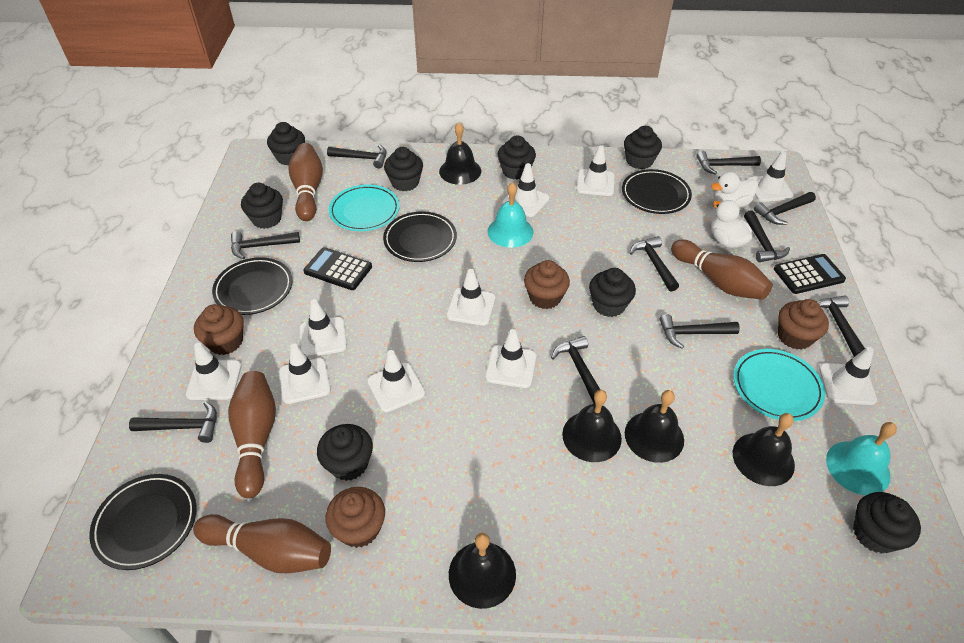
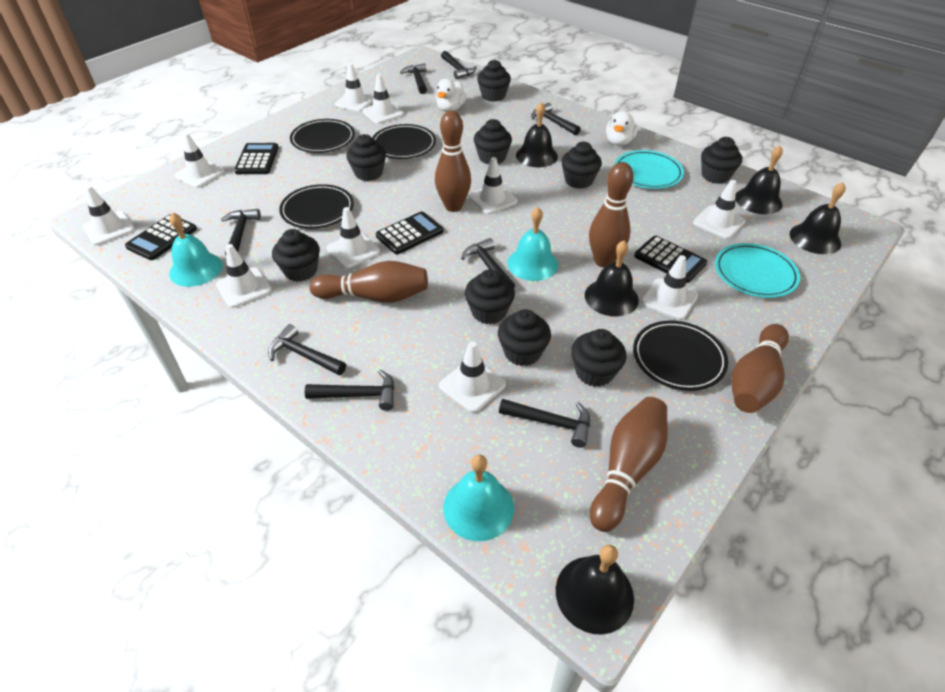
black calculator: [303,247,372,290] [774,254,846,294] = 2 -> [125,214,197,260] [234,143,279,174] [376,211,444,254] [634,236,707,283] = 4
black cupcake: [241,183,283,229] [267,122,305,165] [317,424,373,481] [384,147,423,191] [498,135,536,180] [589,268,636,317] [624,126,662,169] [853,492,921,554] = 8 -> [272,229,320,282] [346,134,386,181] [465,269,515,324] [474,119,512,164] [477,60,511,102] [498,309,551,366] [561,142,602,189] [571,329,626,387] [701,137,742,184] = 9
black hammer: [129,402,217,443] [231,231,300,259] [327,145,387,168] [551,336,600,404] [630,236,679,292] [660,314,740,349] [697,151,761,175] [744,210,790,262] [754,192,816,225] [817,295,865,357] = 10 -> [221,209,261,255] [268,324,346,375] [305,370,395,411] [400,63,427,94] [441,51,477,79] [461,238,515,287] [499,399,590,448] [531,103,581,135] = 8
brown bowling pin: [193,514,331,573] [228,371,276,498] [288,143,323,221] [671,239,773,300] = 4 -> [309,261,428,303] [435,110,471,212] [589,162,634,268] [590,397,668,532] [731,324,789,413] = 5
brown cupcake: [194,304,244,355] [325,487,385,548] [524,260,570,309] [778,299,829,350] = 4 -> none = 0
turquoise bell: [487,182,534,248] [826,422,897,495] = 2 -> [169,212,223,287] [443,455,514,541] [507,207,558,281] = 3

